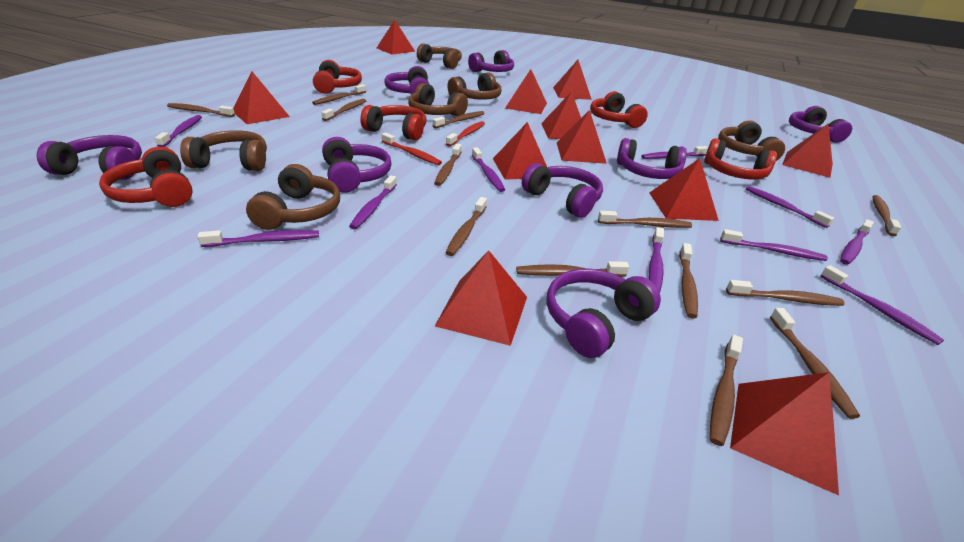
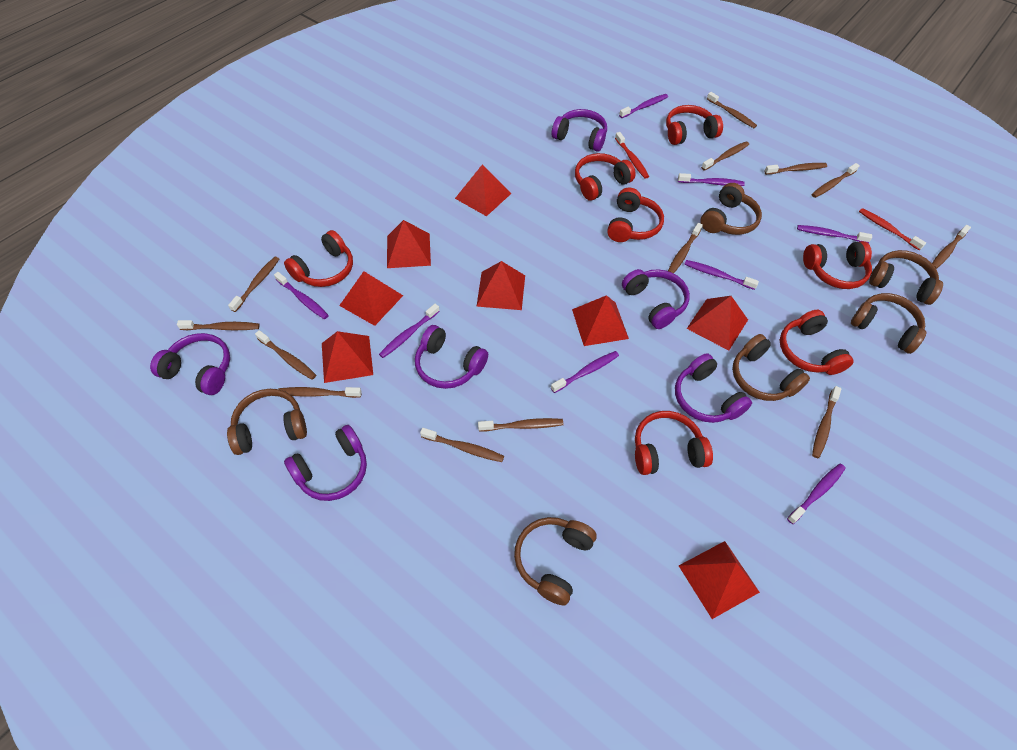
purple headphones: [37,135,142,180] [322,137,391,193] [384,66,430,94] [468,50,514,72] [522,163,603,218] [546,269,661,358] [617,138,687,179] [789,106,852,143] = 8 -> [150,333,230,395] [284,425,367,501] [415,325,488,389] [552,109,607,152] [622,269,690,329] [675,353,752,423] = 6
purple toothbrush: [155,115,202,147] [198,230,319,247] [349,175,397,230] [472,148,505,192] [642,146,708,159] [649,227,664,293] [720,229,828,261] [746,186,834,228] [820,265,944,345] [840,219,874,265] = 10 -> [274,272,329,319] [379,304,440,358] [551,351,619,393] [619,94,668,118] [678,173,745,186] [684,260,759,290] [787,463,846,524] [797,225,872,243] = 8
red headphones: [99,147,193,207] [313,60,362,94] [360,105,427,141] [590,91,648,128] [704,138,777,180] = 5 -> [284,230,353,287] [575,153,636,200] [607,187,664,242] [635,411,713,475] [666,105,723,145] [780,310,854,375] [803,241,872,289] = 7
red pyramid: [233,72,290,124] [377,20,415,54] [435,250,527,346] [493,122,552,180] [505,69,547,114] [541,91,581,139] [553,60,592,100] [557,110,607,164] [649,158,719,221] [730,372,839,495] [782,124,833,178] = 11 -> [322,331,373,383] [339,271,403,326] [387,220,431,268] [455,164,511,216] [476,261,525,310] [572,295,629,346] [679,541,760,619] [687,296,748,350] = 8

